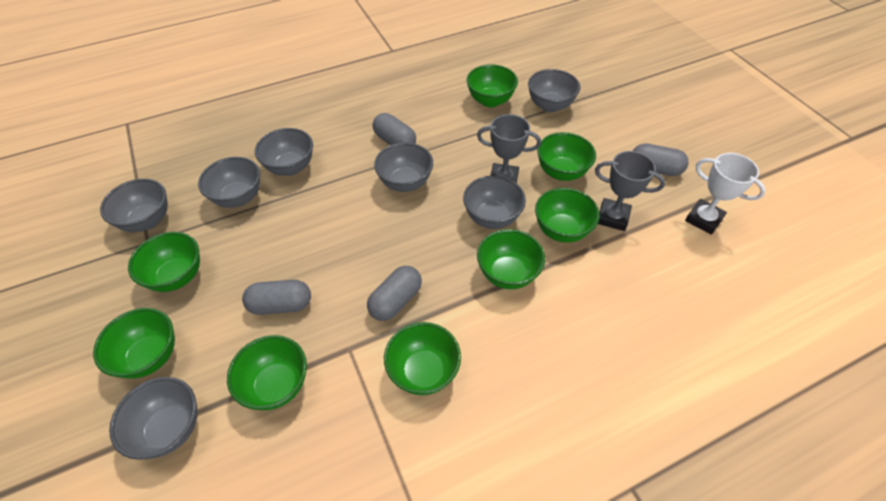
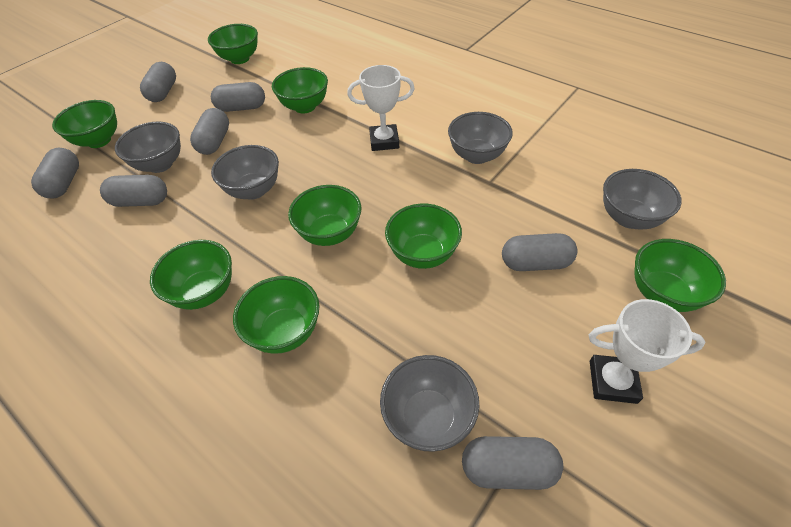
grey bowl: [100,179,168,232] [109,377,198,460] [198,157,260,208] [255,128,313,176] [374,143,433,192] [463,176,526,229] [528,69,580,112] = 7 -> [115,122,181,173] [211,145,279,200] [380,355,479,452] [448,112,513,164] [603,169,682,229] = 5
grey capsule: [242,280,311,315] [367,266,422,321] [373,113,416,145] [633,143,689,176] = 4 -> [31,148,79,198] [100,175,167,207] [140,62,176,102] [190,108,229,155] [211,82,265,112] [462,436,563,490] [502,233,577,271] = 7
grey trophy: [477,114,541,183] [595,151,665,231] = 2 -> none = 0
white trophy: [685,153,766,235] = 1 -> [347,65,415,151] [589,299,706,404] = 2

